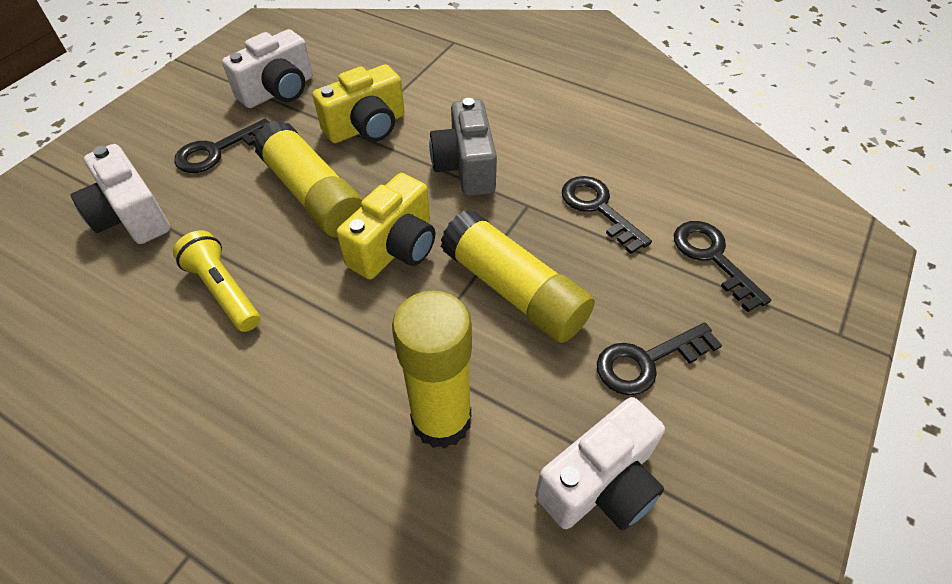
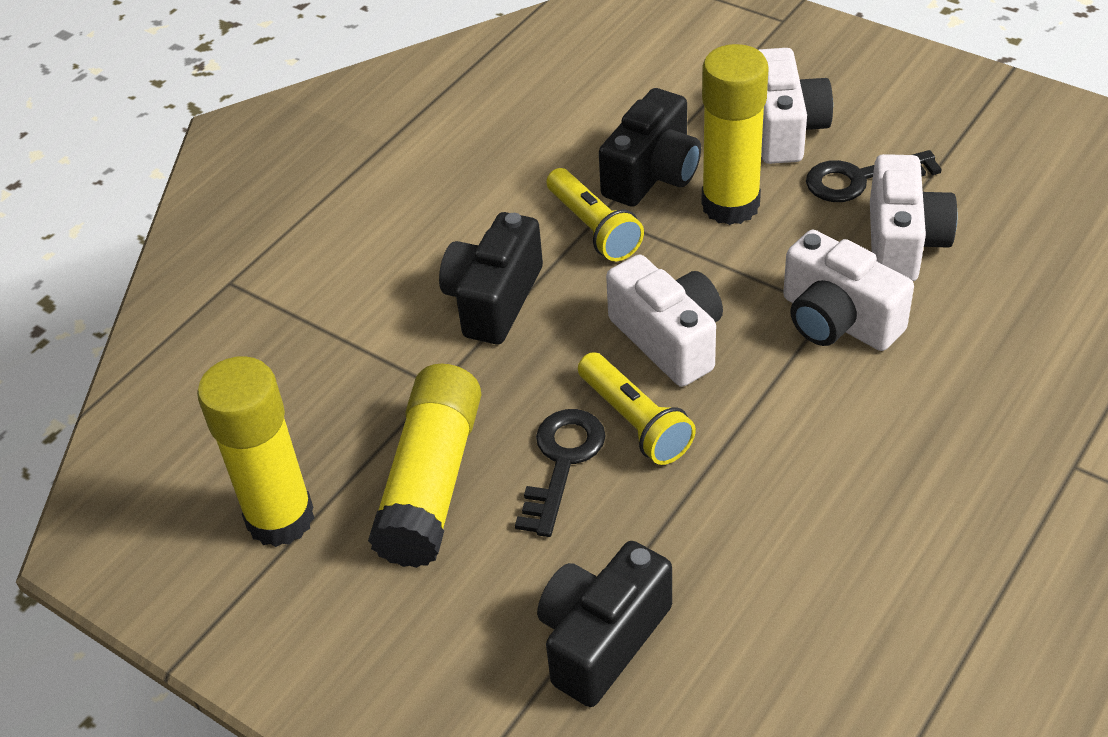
black camera: none = 0 -> [439,212,543,344] [537,541,672,707] [599,88,701,207] = 3
black key: [174,119,270,173] [562,176,652,254] [597,323,722,395] [674,221,771,312] = 4 -> [515,409,606,537] [806,150,942,202] = 2
grey camera: [429,98,497,196] = 1 -> none = 0
white camera: [71,144,170,244] [222,29,313,108] [535,397,665,531] = 3 -> [606,254,723,387] [759,48,833,164] [783,230,914,351] [870,154,958,281] = 4
yellow camera: [313,64,405,143] [337,173,435,279] = 2 -> none = 0
yellow flashlight: [173,230,260,332] = 1 -> [547,168,644,261] [578,352,696,465] = 2

